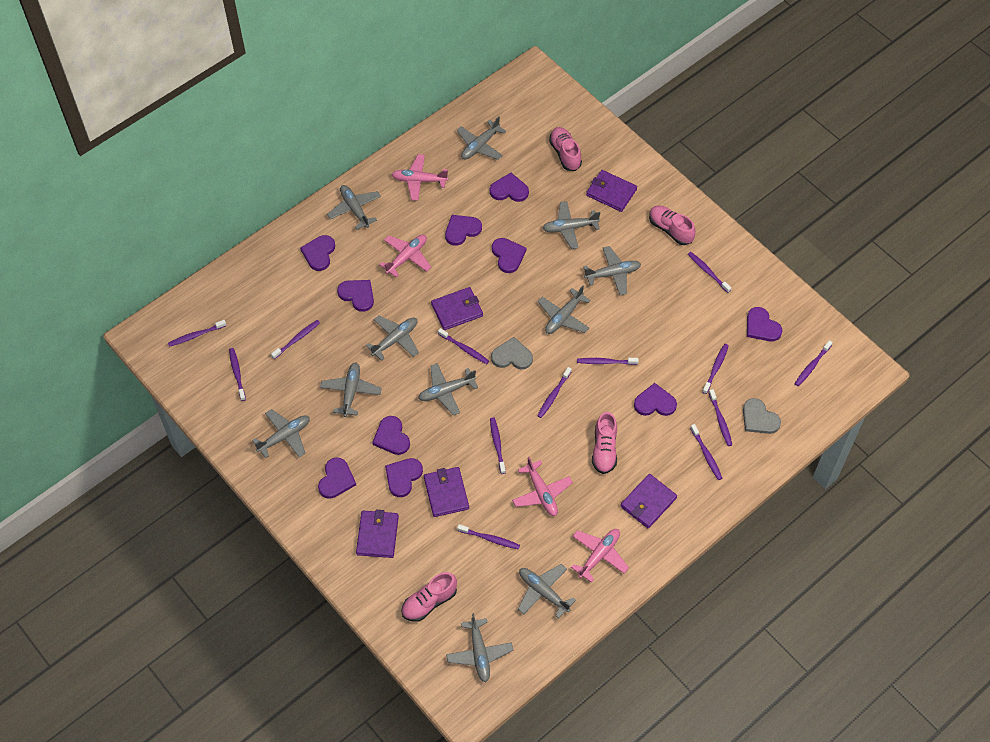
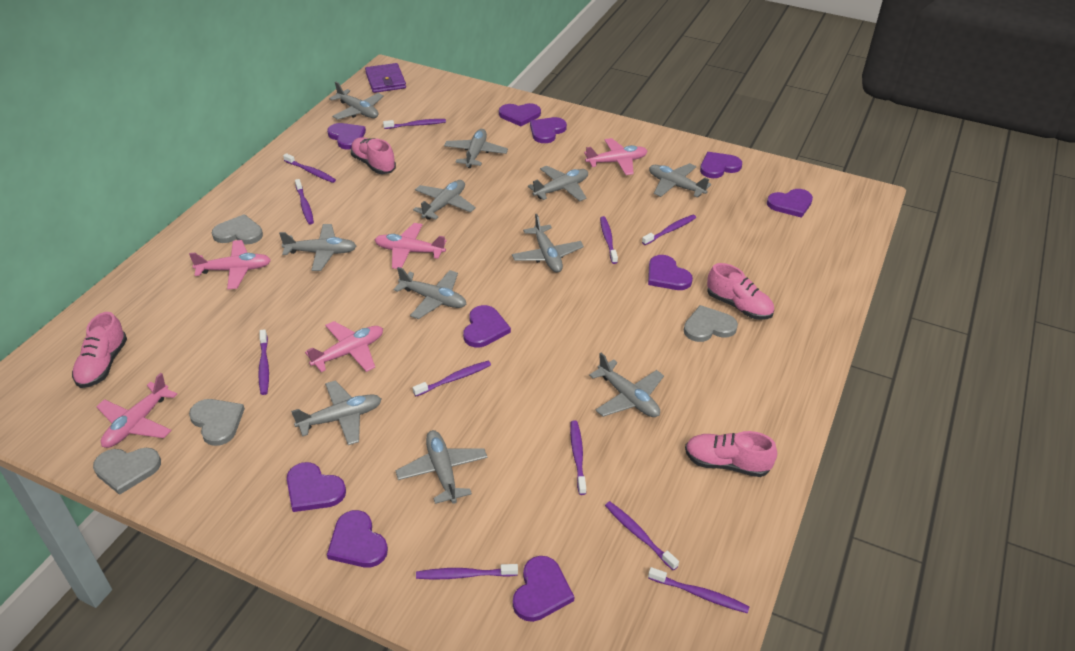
grey heart: [491,337,533,369] [743,398,781,434] = 2 -> [93,448,161,495] [189,399,245,446] [212,214,263,244] [684,305,738,342] = 4
pink plane: [379,235,431,278] [391,154,448,201] [512,457,573,516] [571,529,629,583] = 4 -> [96,373,177,448] [189,240,271,289] [305,321,383,372] [375,223,447,269] [584,138,647,175] = 5
purple toothbrush: [168,320,226,347] [229,348,246,401] [271,320,320,359] [438,328,489,364] [457,524,520,550] [490,418,506,474] [537,367,572,418] [577,358,638,365] [688,252,731,293] [690,424,722,480] [702,344,729,394] [709,389,732,446] [794,340,833,386] = 13 -> [258,329,269,395] [283,153,336,183] [295,179,314,224] [383,119,446,129] [413,361,491,396] [416,564,518,580] [570,421,586,495] [600,216,618,264] [605,501,679,571] [642,215,696,245] [648,567,750,613] = 11
purple wallet: [356,510,399,558] [424,467,469,517] [431,287,483,330] [586,170,637,212] [620,474,677,529] = 5 -> [365,63,406,93] = 1

